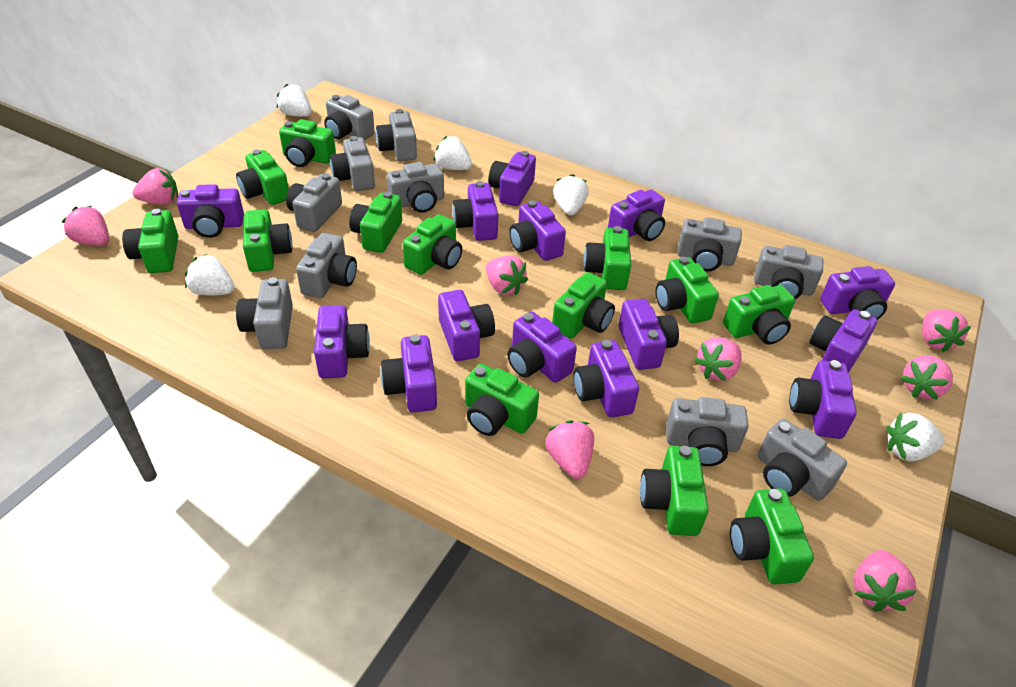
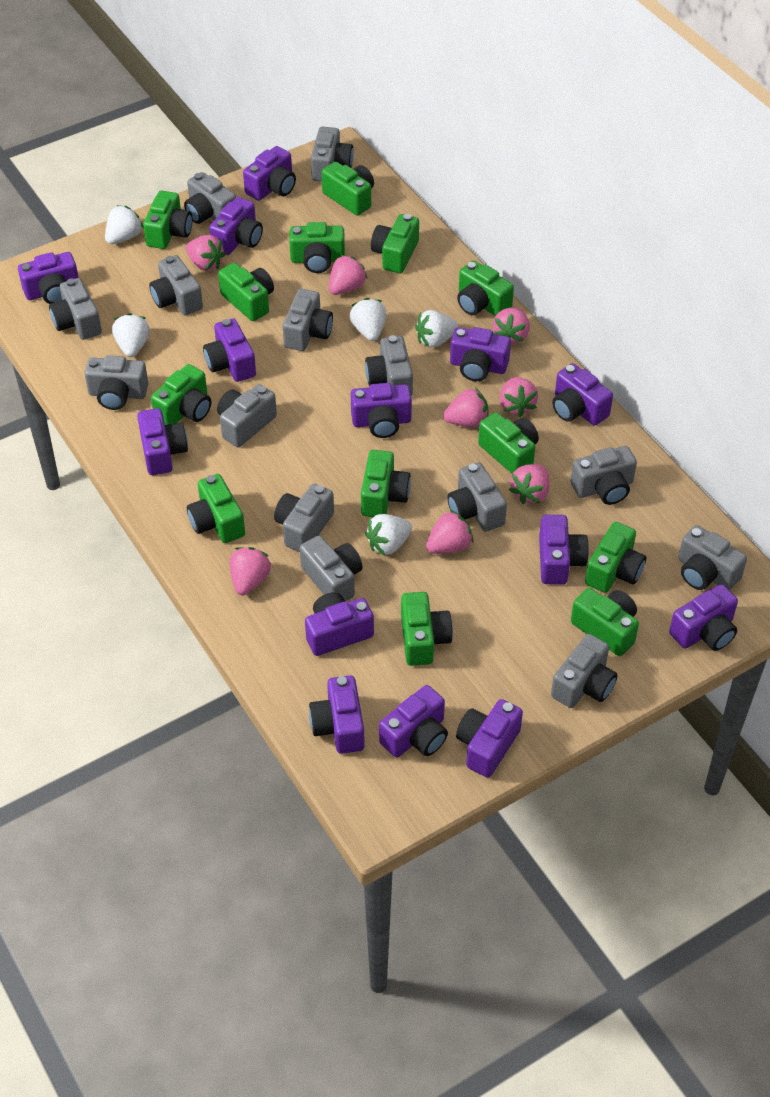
grey camera: [236,277,293,349] [286,173,342,232] [296,233,357,298] [324,95,375,140] [330,136,375,191] [376,109,417,161] [387,162,444,213] [666,397,749,466] [677,217,742,272] [754,245,823,299] [758,419,847,501] = 11 -> [49,278,102,340] [84,355,149,410] [149,255,203,315] [184,172,236,224] [217,384,277,447] [274,484,334,552] [283,289,333,351] [300,536,363,601] [311,127,354,182] [365,335,413,397] [448,462,507,532] [551,634,618,708] [570,446,637,505] [678,525,747,590] = 14

